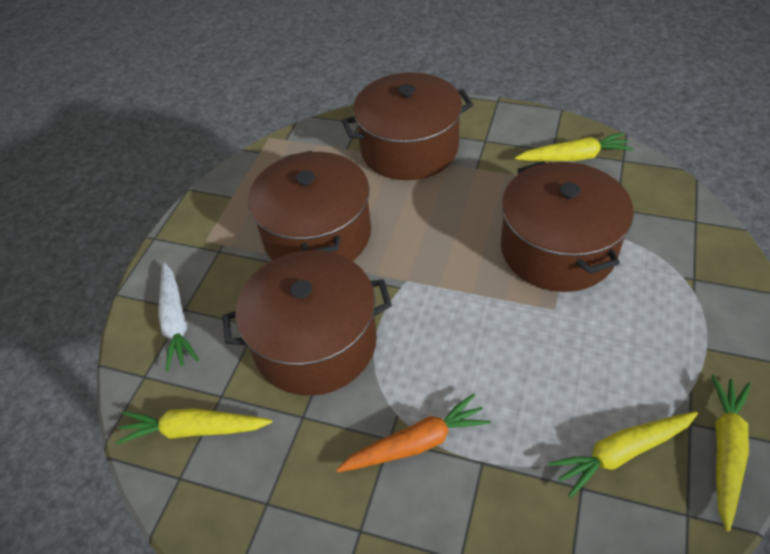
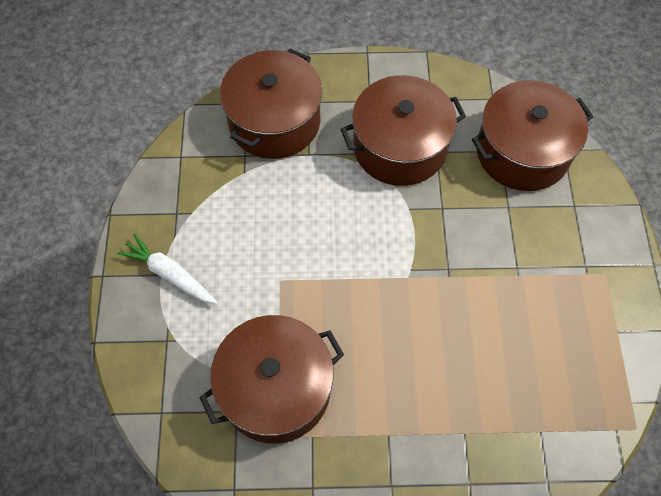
orange carrot: [336,393,491,472] = 1 -> none = 0
yellow carrot: [115,408,272,445] [515,132,634,161] [549,411,698,497] [712,375,751,532] = 4 -> none = 0

